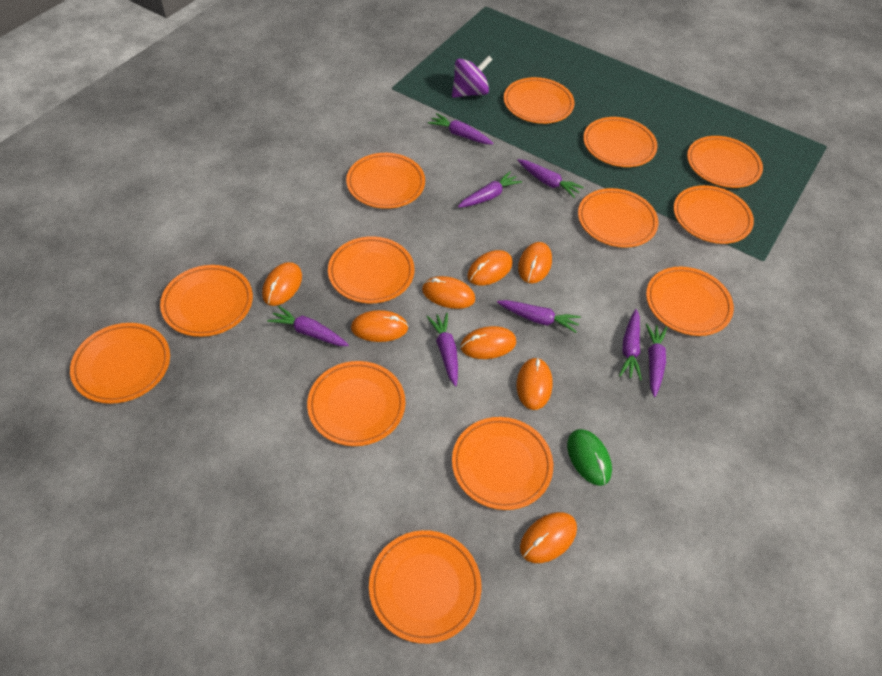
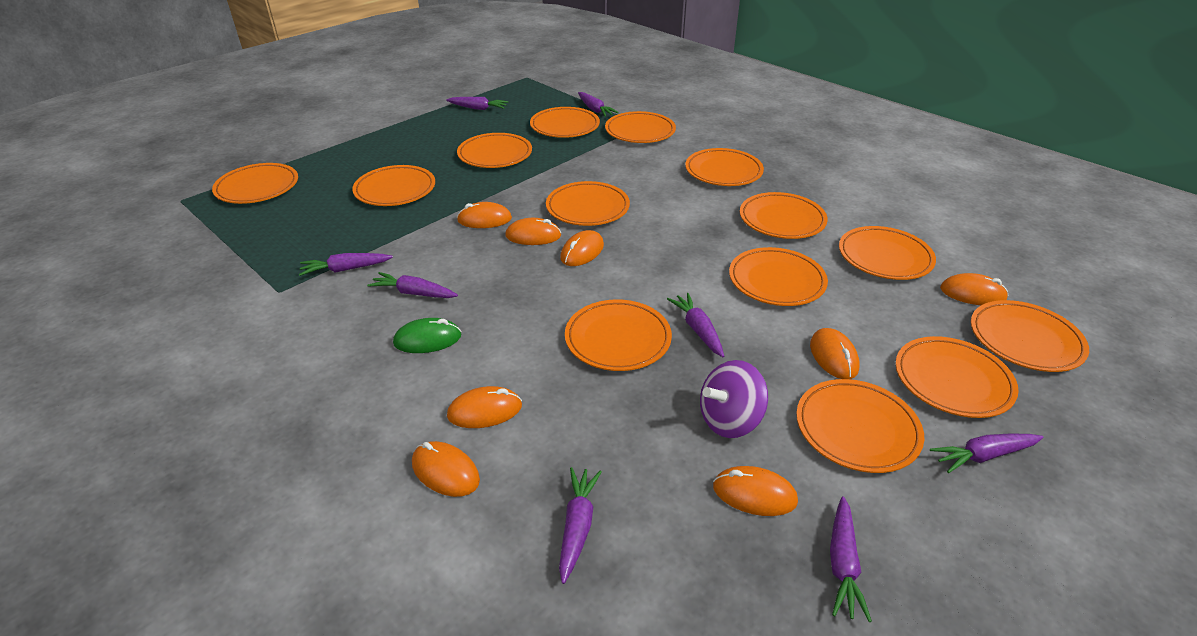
orange plate: [70,323,170,404] [160,265,253,337] [307,361,406,446] [328,236,415,303] [346,153,425,209] [369,530,482,644] [452,417,553,510] [504,77,575,124] [578,188,658,248] [583,117,658,167] [646,267,734,336] [674,185,754,244] [687,136,763,188] = 13 -> [212,163,298,204] [352,165,435,206] [457,133,532,168] [530,107,600,138] [546,181,630,226] [565,299,672,371] [605,111,676,143] [685,148,764,186] [729,247,828,306] [740,192,828,239] [796,379,924,473] [839,226,936,280] [895,336,1019,418] [971,300,1089,372] = 14

